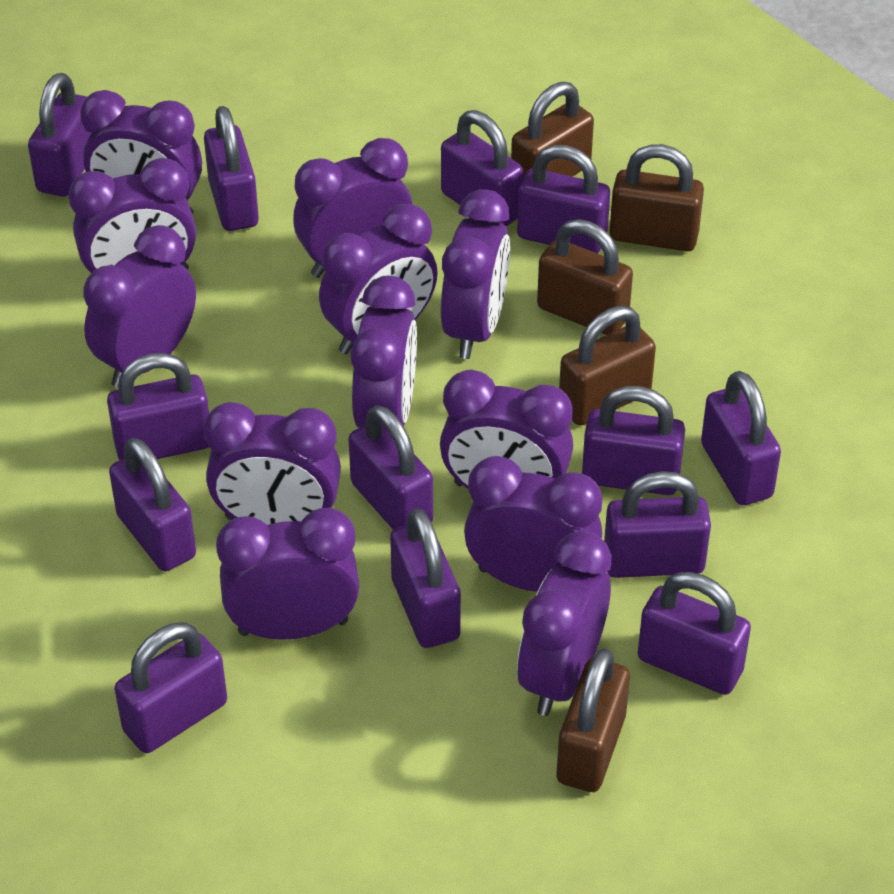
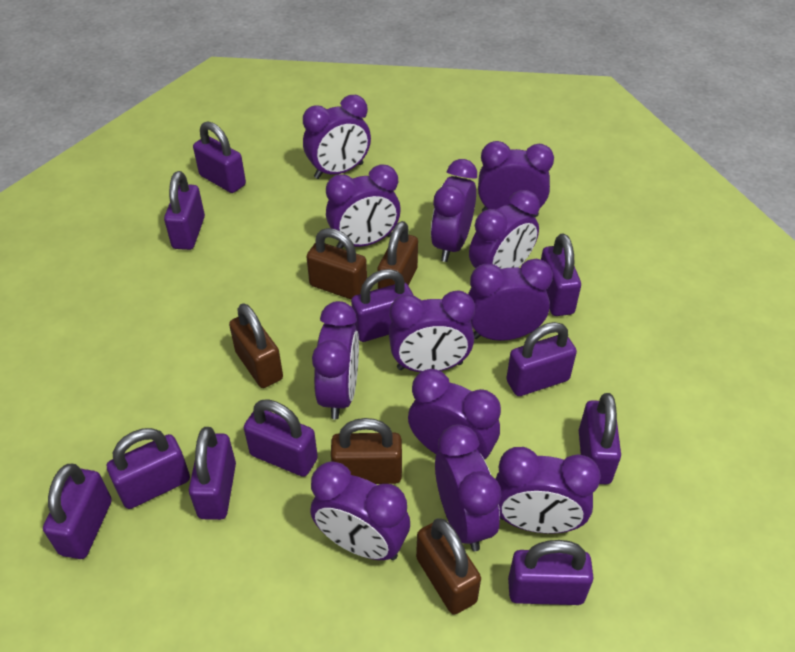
purple padlock: [28,73,92,197] [107,353,209,460] [109,438,196,571] [115,622,227,753] [204,106,259,231] [349,405,433,530] [390,508,461,648] [441,110,523,226] [517,145,610,254] [582,386,685,495] [604,471,711,578] [638,572,751,695] [701,371,781,505] = 13 -> [43,464,112,559] [107,428,190,509] [164,171,205,250] [189,427,236,520] [193,121,246,193] [244,399,318,477] [351,269,413,342] [506,322,577,396] [508,540,594,605] [541,234,581,316] [579,393,621,484] = 11

